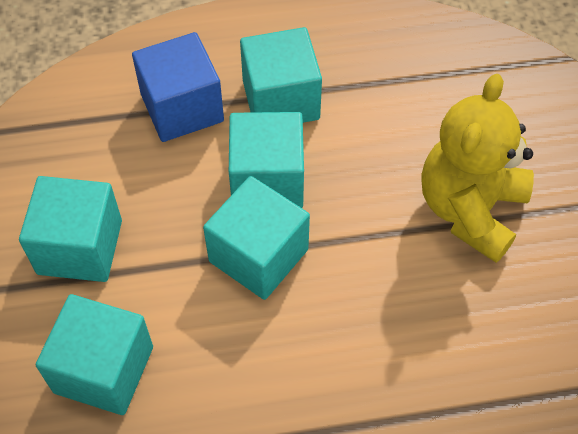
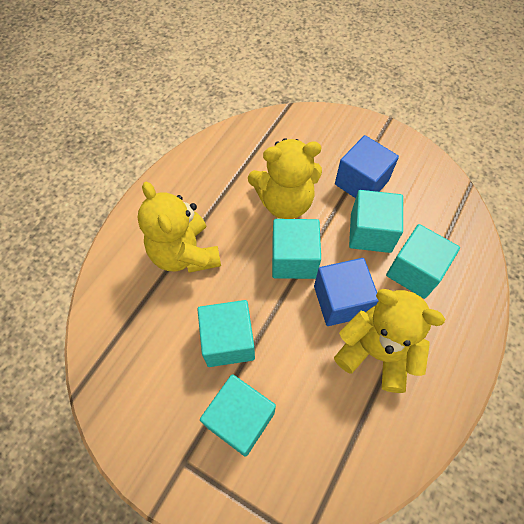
blue cube: [132,32,224,142] = 1 -> [314,258,379,326] [335,135,399,198] = 2
yellow teddy bear: [422,74,534,263] = 1 -> [138,182,221,273] [248,138,322,219] [334,289,445,393] = 3

